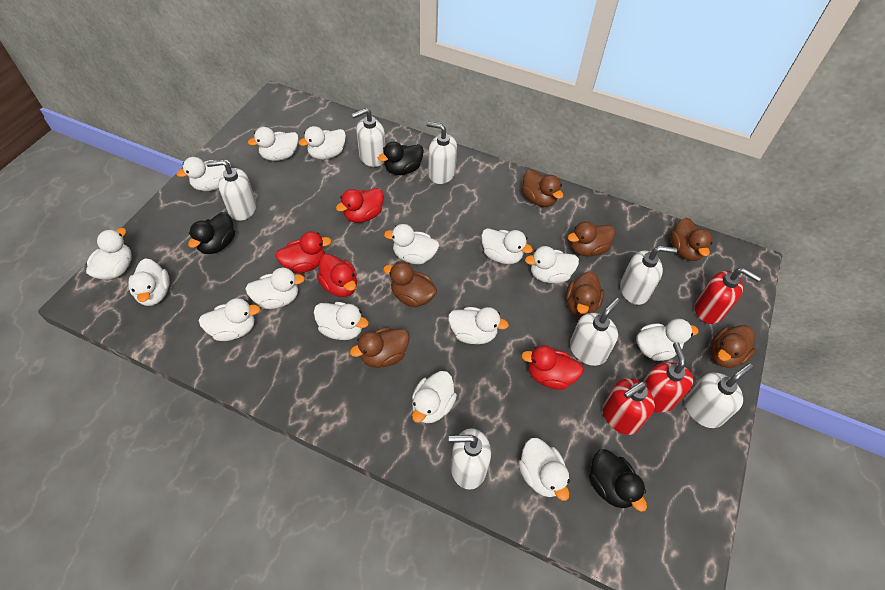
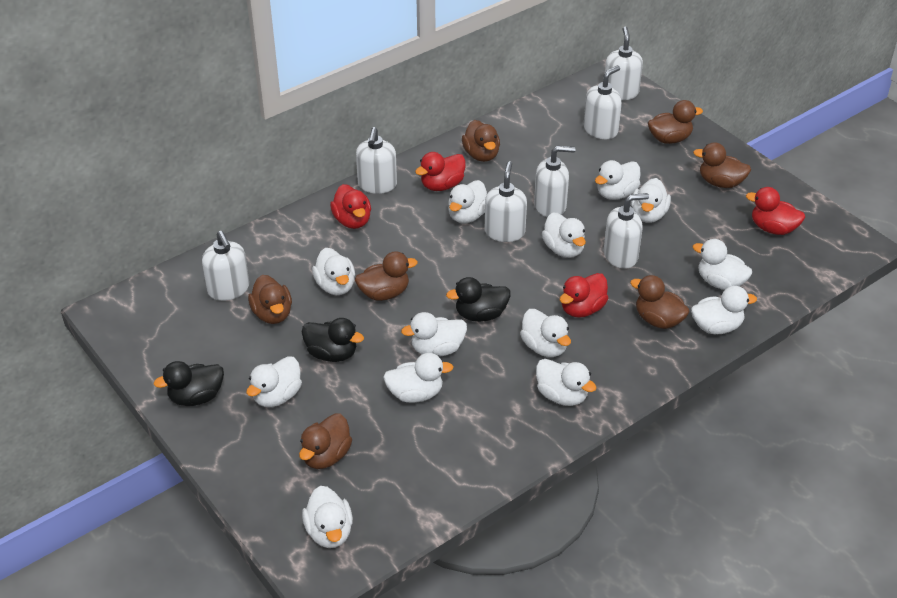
red soap dispenser: [603,378,655,435] [643,342,693,413] [695,268,761,324] = 3 -> none = 0
white duck: [86,228,132,280] [128,259,170,306] [176,157,231,191] [199,298,260,341] [245,268,305,309] [248,127,298,161] [299,126,346,160] [314,302,369,340] [384,224,439,264] [412,371,457,423] [448,307,509,344] [481,228,533,264] [518,438,570,501] [525,246,579,283] [636,319,699,361] = 15 -> [246,356,302,407] [302,486,353,548] [312,248,355,295] [383,353,453,403] [401,312,467,357] [448,180,487,224] [520,309,571,357] [536,359,597,406] [542,212,586,258] [595,160,641,200] [631,178,671,223] [691,286,757,334] [693,239,752,290] = 13

